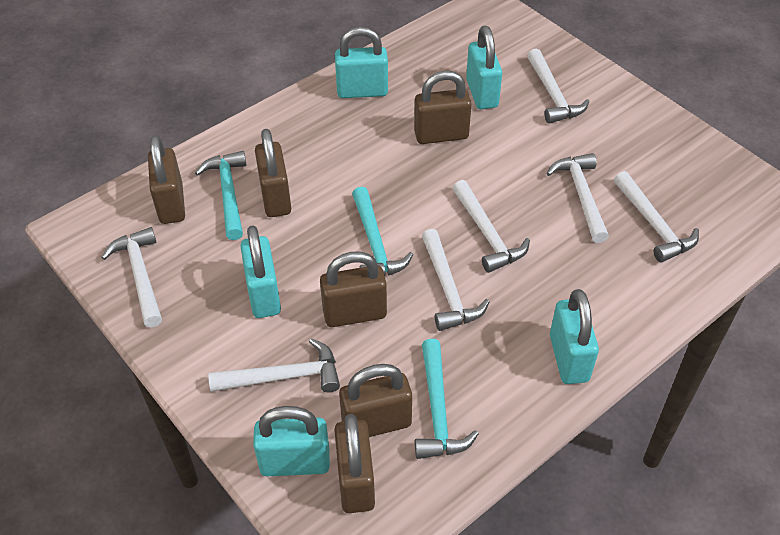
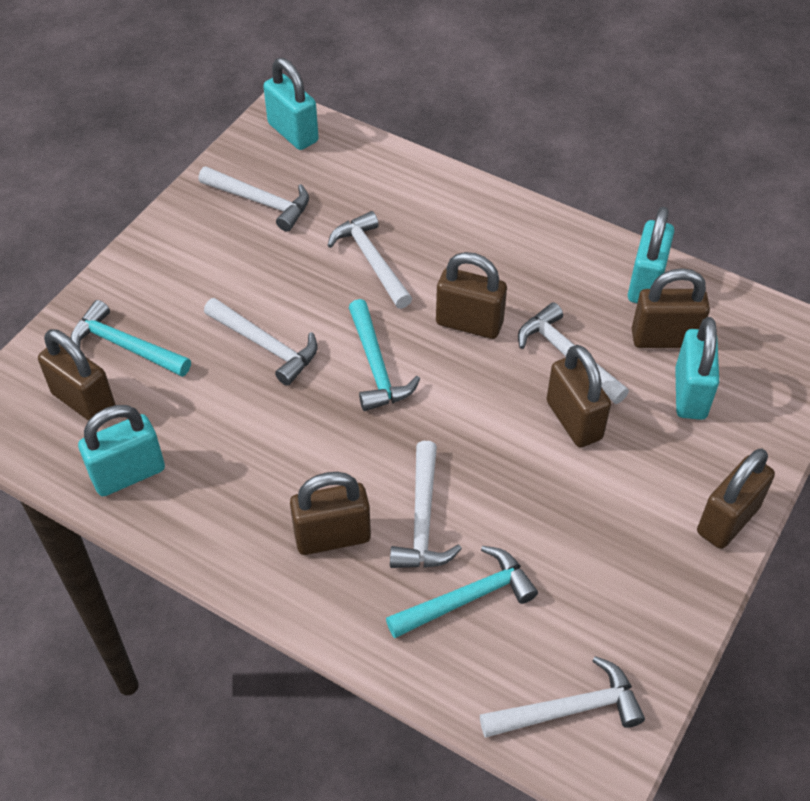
turquoise padlock: [240,225,281,318] [253,406,330,476] [335,27,388,98] [466,26,502,109] [550,289,599,384] = 5 -> [78,405,165,496] [263,58,319,150] [628,207,674,303] [675,317,719,420] = 4
white hammer: [101,227,162,327] [208,338,340,393] [422,229,490,331] [452,180,530,273] [527,49,590,124] [546,153,609,243] [614,171,699,263] = 7 -> [198,167,309,232] [204,298,317,386] [327,211,412,309] [390,441,462,568] [480,656,645,738] [518,302,629,404] = 6

